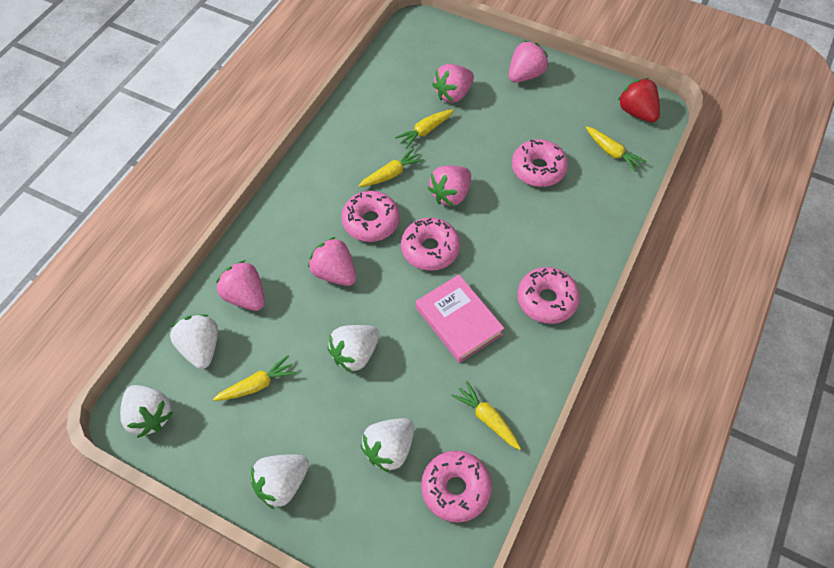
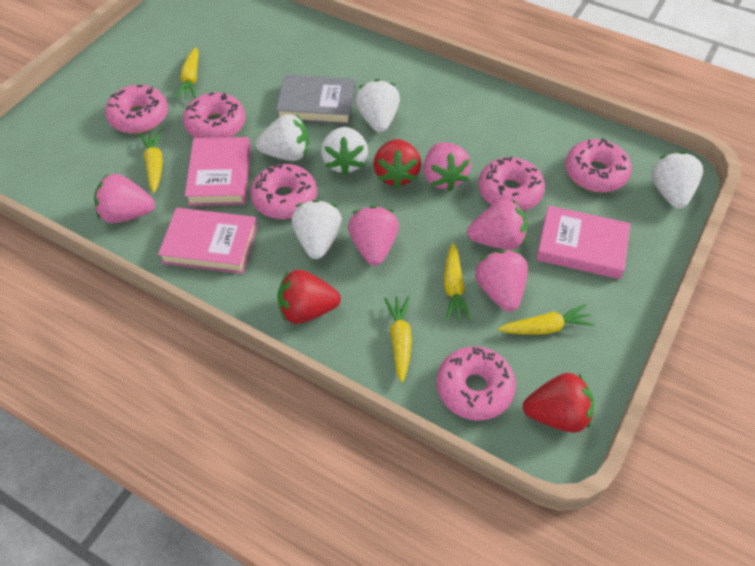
grey book: none = 0 -> [276,74,355,125] = 1
pink book: [416,275,504,363] = 1 -> [158,208,257,274] [185,137,251,206] [536,206,630,279] = 3
pink donut: [341,191,400,242] [401,218,460,271] [421,451,492,523] [512,139,568,187] [518,267,580,324] = 5 -> [105,85,168,133] [183,92,245,138] [250,163,317,219] [437,346,516,421] [478,157,545,211] [565,138,632,192] = 6
red strawberry: [618,78,660,122] = 1 -> [277,270,341,324] [373,139,421,188] [523,373,594,433] = 3

